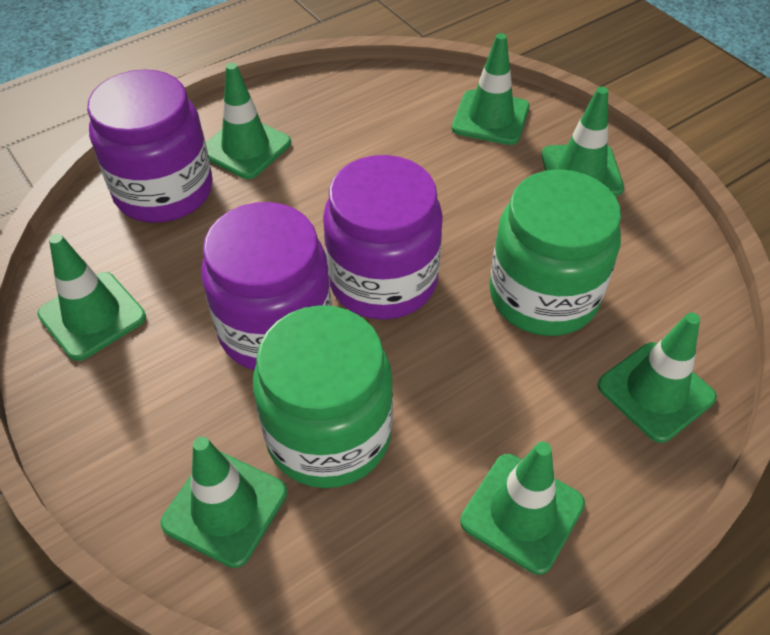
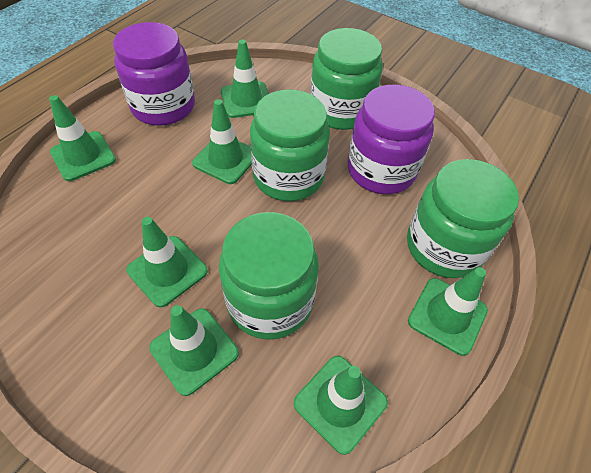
green jar: [253,305,393,488] [489,169,621,336] = 2 -> [219,212,319,340] [250,89,330,201] [310,28,383,130] [407,159,519,278] = 4
purple jar: [87,69,213,223] [202,202,332,370] [323,155,443,320] = 3 -> [113,22,195,126] [348,85,435,194] = 2

